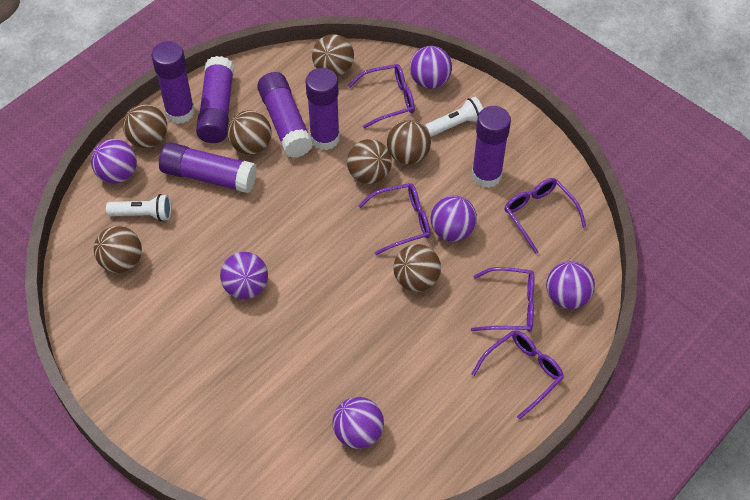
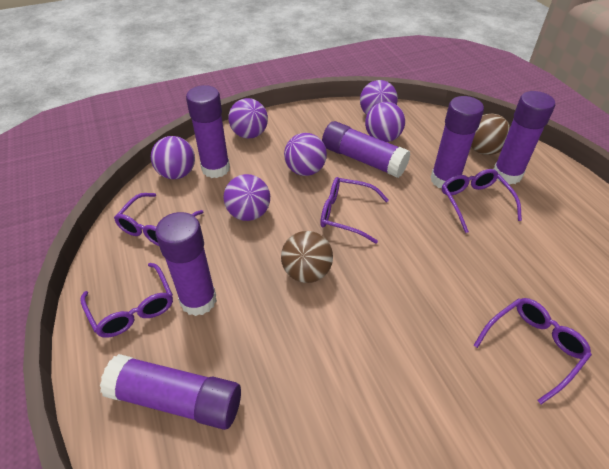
brown ball: [94,226,142,273] [123,104,167,148] [227,110,272,155] [312,34,354,76] [347,139,392,184] [387,120,431,164] [393,244,441,291] = 7 -> [281,231,333,283] [471,114,510,155] = 2
white flashlight: [106,194,171,221] [425,97,483,137] = 2 -> none = 0

